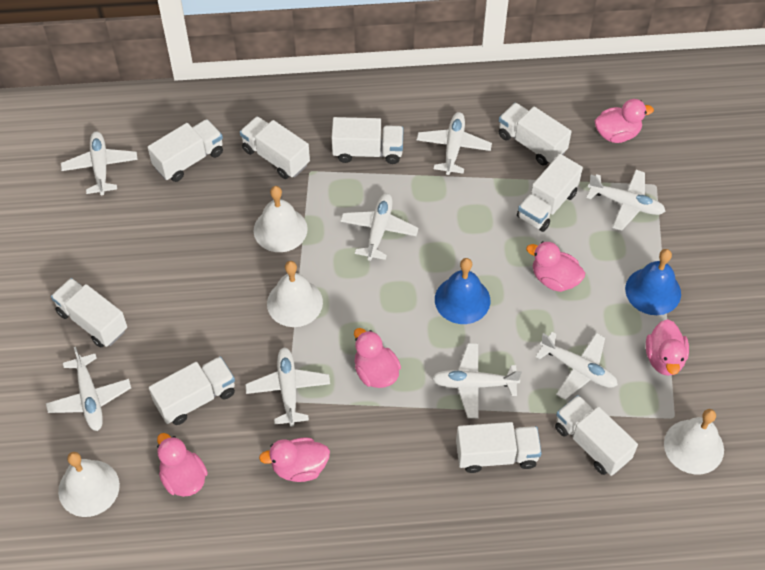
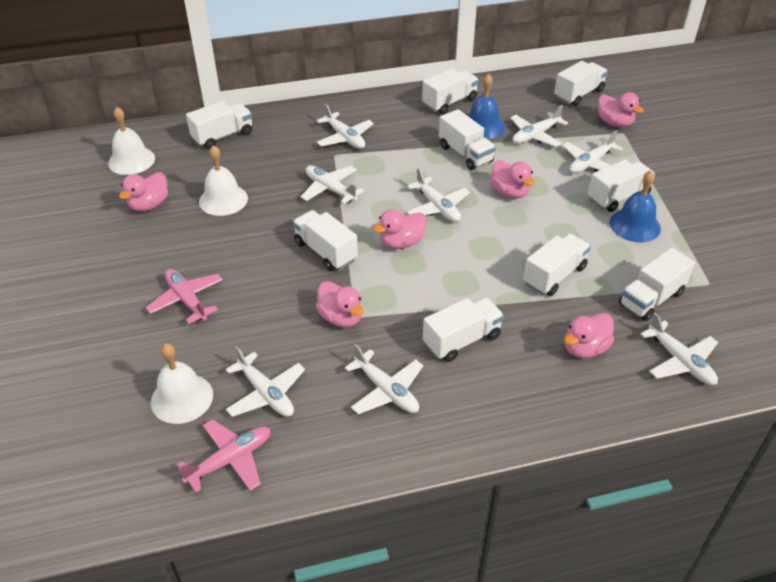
pink plane: none = 0 -> [146,269,223,324] [177,419,271,493] = 2
white bell: [58,452,120,517] [254,186,308,252] [267,261,323,327] [664,409,724,474] = 4 -> [108,107,155,175] [151,343,213,424] [199,145,248,216] = 3

